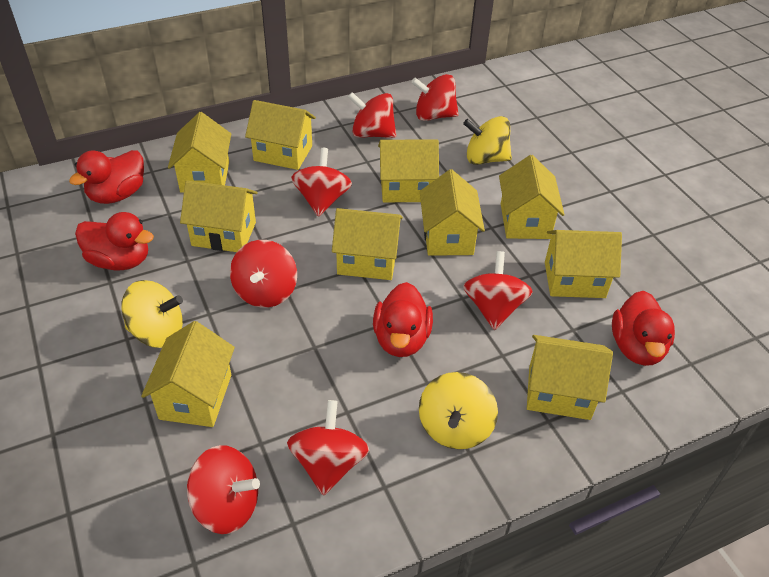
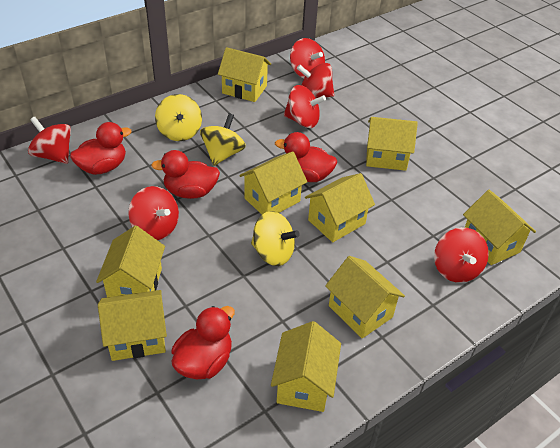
red spinning top: [187,445,260,534] [230,240,297,308] [287,400,369,496] [291,148,352,217] [348,92,396,138] [411,74,459,121] [463,251,533,330] = 7 -> [28,116,71,164] [128,186,179,240] [284,85,326,128] [290,38,325,79] [297,63,334,98] [434,227,489,283] = 6
yellow house: [141,321,235,427] [168,112,231,193] [180,181,258,252] [245,100,316,170] [332,208,403,280] [378,139,439,202] [420,169,485,256] [499,155,565,239] [527,335,613,420] [545,230,622,298] = 10 -> [96,226,165,297] [98,290,167,361] [218,47,271,102] [239,151,307,214] [271,321,341,412] [305,173,375,242] [325,256,405,338] [366,117,418,171] [463,190,536,265] = 9

